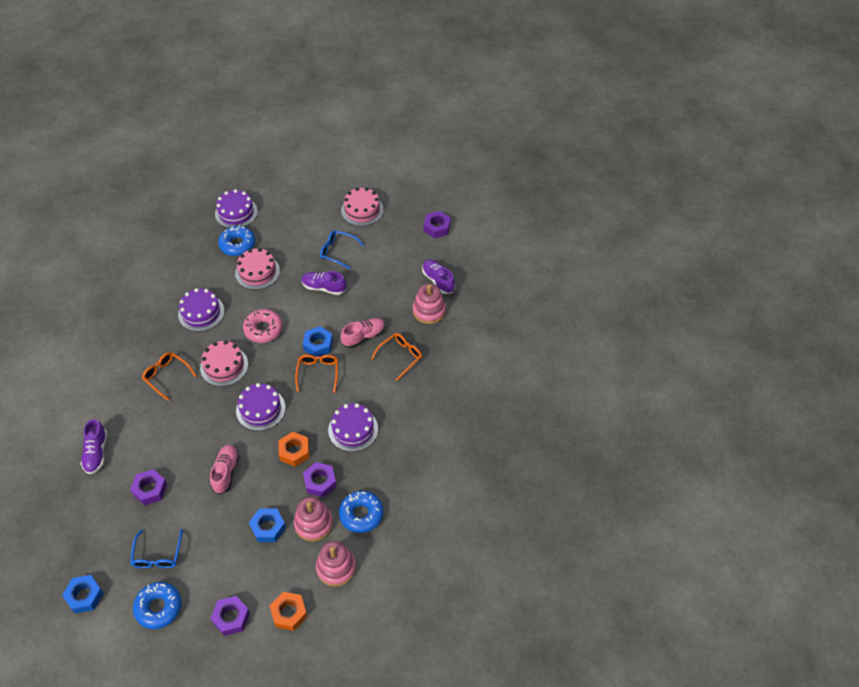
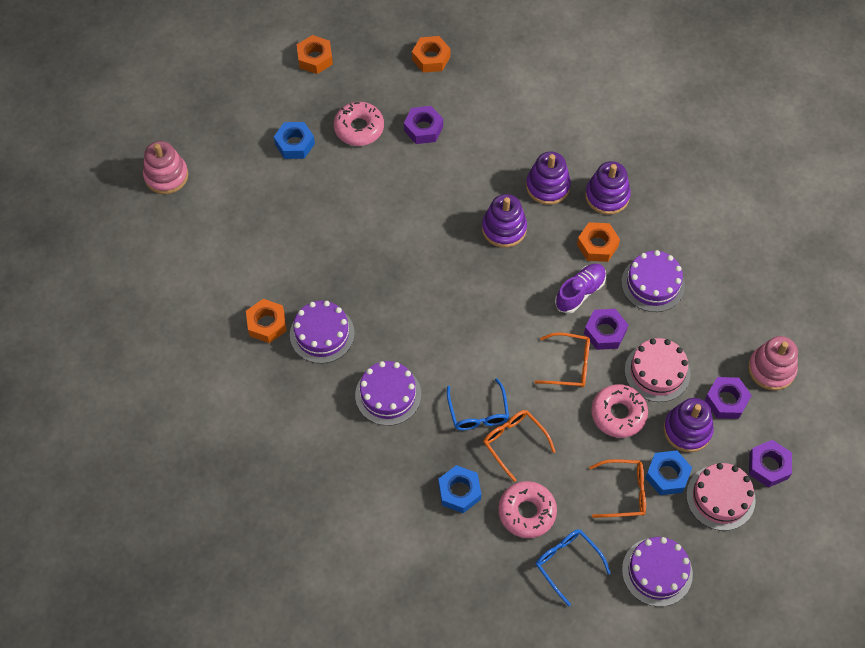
blue donut: [133,582,182,629] [218,226,255,256] [339,491,383,533] = 3 -> none = 0
orange nut: [270,592,308,631] [278,432,310,467] = 2 -> [246,299,287,343] [297,35,333,74] [412,36,450,73] [577,222,620,262] = 4
pink cake: [200,340,248,386] [235,248,280,290] [341,187,383,226] = 3 -> [625,338,691,402] [686,463,756,531] = 2
pink donut: [243,309,283,343] = 1 -> [334,102,384,146] [498,481,557,538] [591,384,648,438] = 3
pink shoe: [210,444,240,494] [341,318,385,348] = 2 -> none = 0
pink stacking toy: [294,497,333,541] [316,541,356,587] [413,284,446,324] = 3 -> [143,141,188,194] [748,336,798,390] = 2
purple shoe: [81,419,107,474] [302,271,346,295] [422,259,455,294] = 3 -> [555,264,606,314] = 1
purple stacking toy: none = 0 -> [482,194,527,248] [526,151,571,205] [585,161,631,215] [664,398,714,452] = 4

